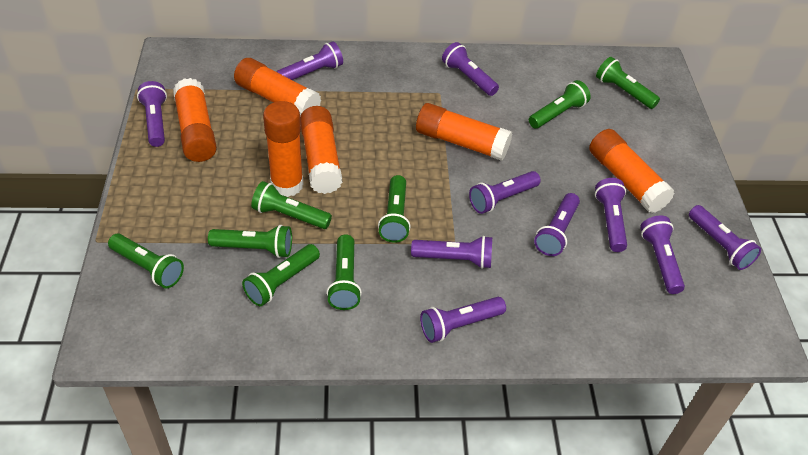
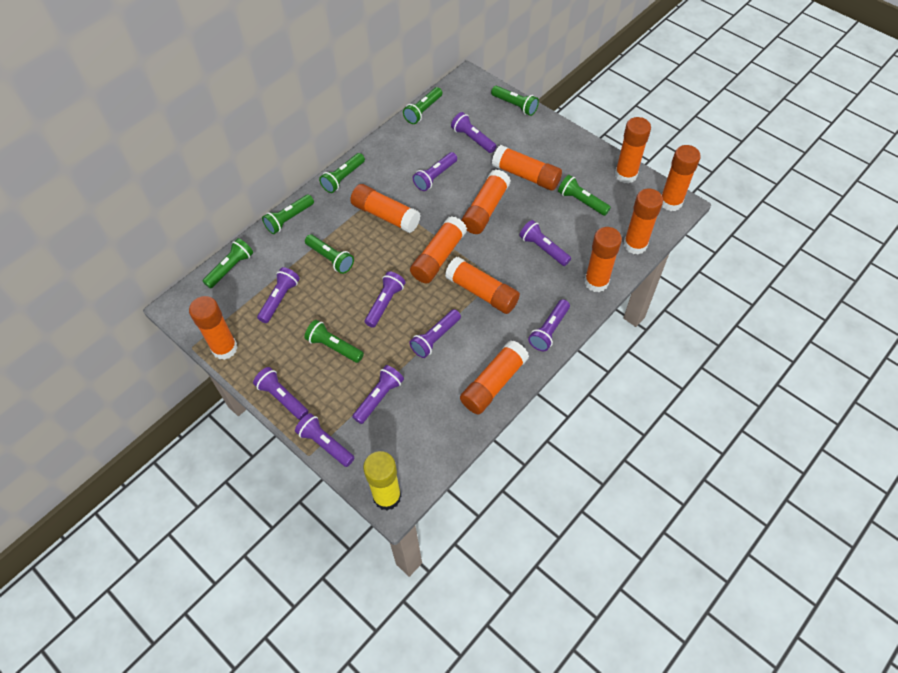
orange glue stick: [173,78,217,162] [234,58,321,116] [263,101,303,197] [300,106,343,194] [416,103,512,161] [589,129,675,213] = 6 -> [189,296,238,360] [350,184,421,233] [410,216,467,283] [445,257,520,314] [460,340,529,415] [461,169,511,234] [492,145,562,191] [584,227,622,292] [615,117,651,184] [624,189,663,254] [662,145,701,211] = 11
yellow glue stick: none = 0 -> [363,451,401,511] = 1

